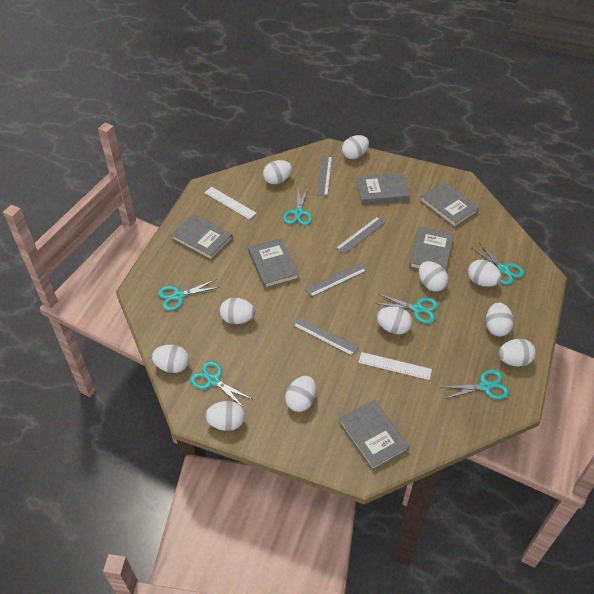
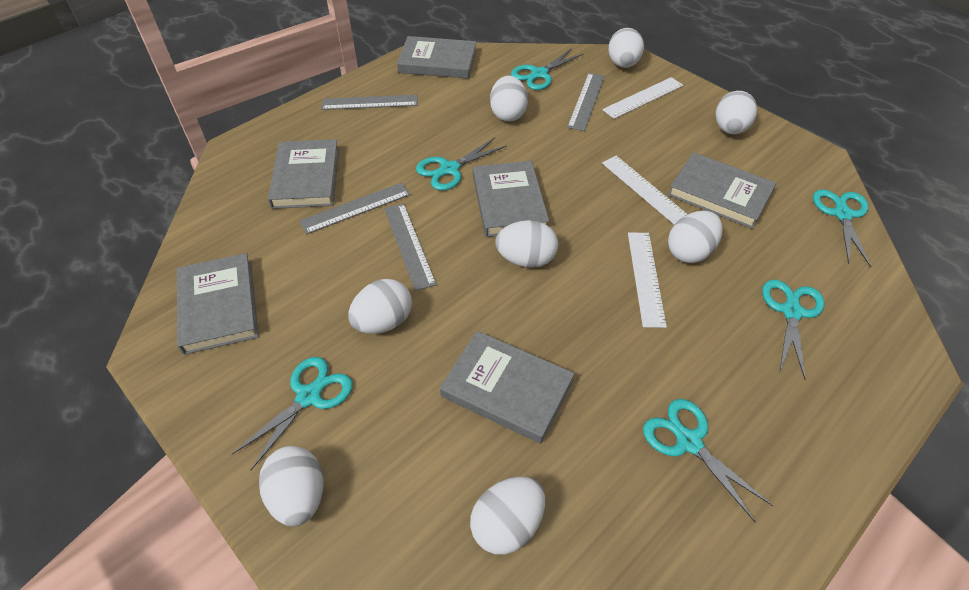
white egg: [152,345,189,373] [205,401,245,431] [220,298,255,324] [263,160,292,184] [285,376,316,412] [342,135,369,159] [376,306,412,335] [419,261,448,292] [468,260,502,287] [486,303,514,336] [498,339,536,367] = 11 -> [259,446,324,526] [348,279,412,334] [470,477,545,555] [490,76,528,122] [495,220,558,268] [608,28,644,68] [668,211,723,263] [716,91,757,134] = 8
white ruler: [204,187,256,219] [358,352,432,380] = 2 -> [602,77,683,119] [602,156,688,225] [628,232,667,328] = 3

